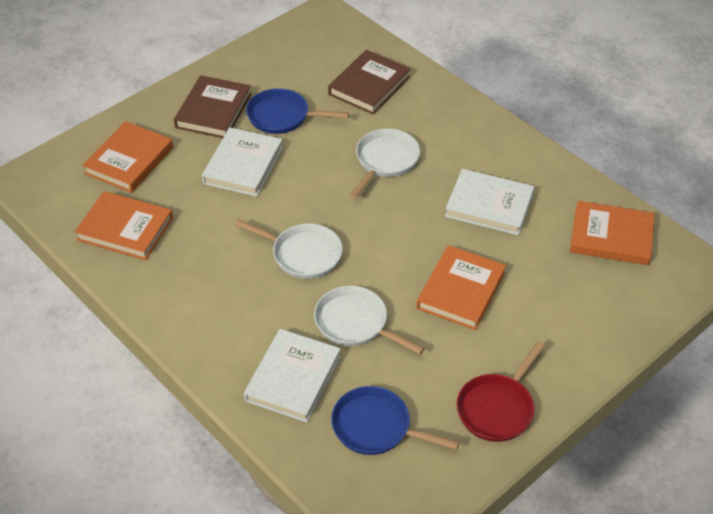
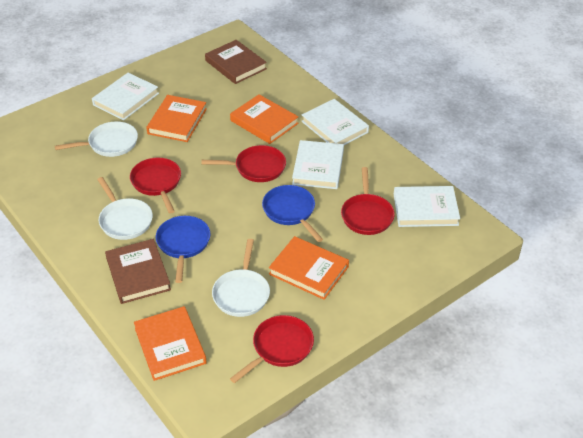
red pan: [456,341,545,442] = 1 -> [130,158,181,214] [201,145,286,182] [230,315,314,383] [341,167,395,235] = 4
white book: [202,127,283,197] [244,329,341,423] [445,169,534,235] = 3 -> [92,73,159,121] [292,140,344,189] [301,99,369,145] [394,186,460,227] = 4

